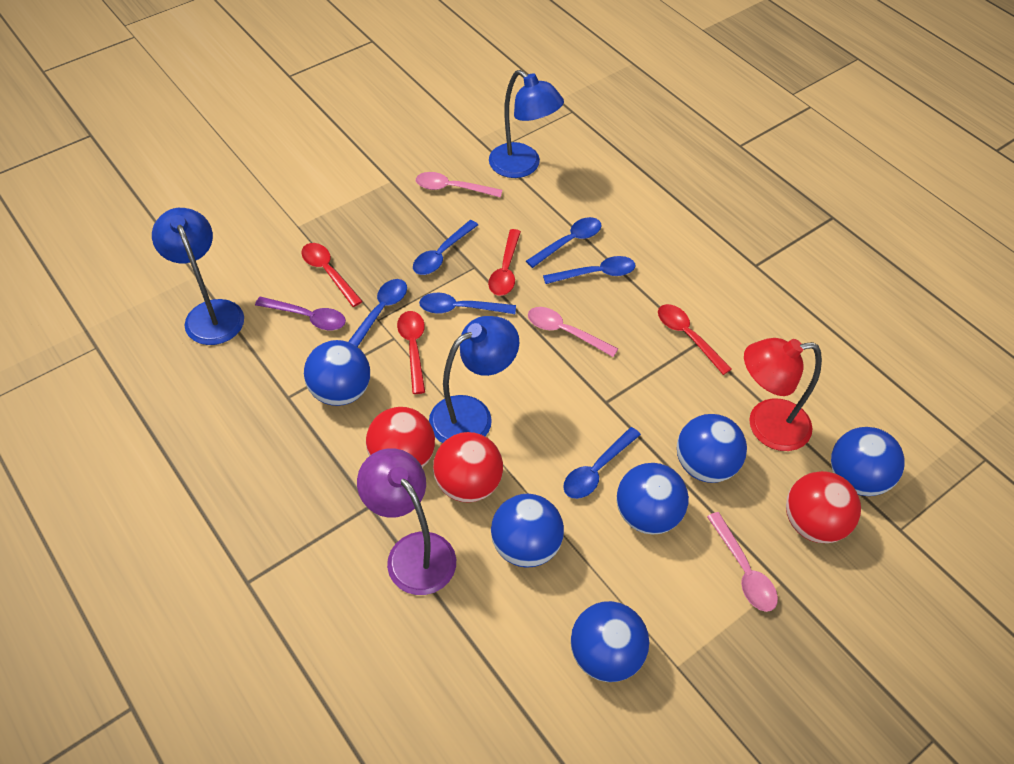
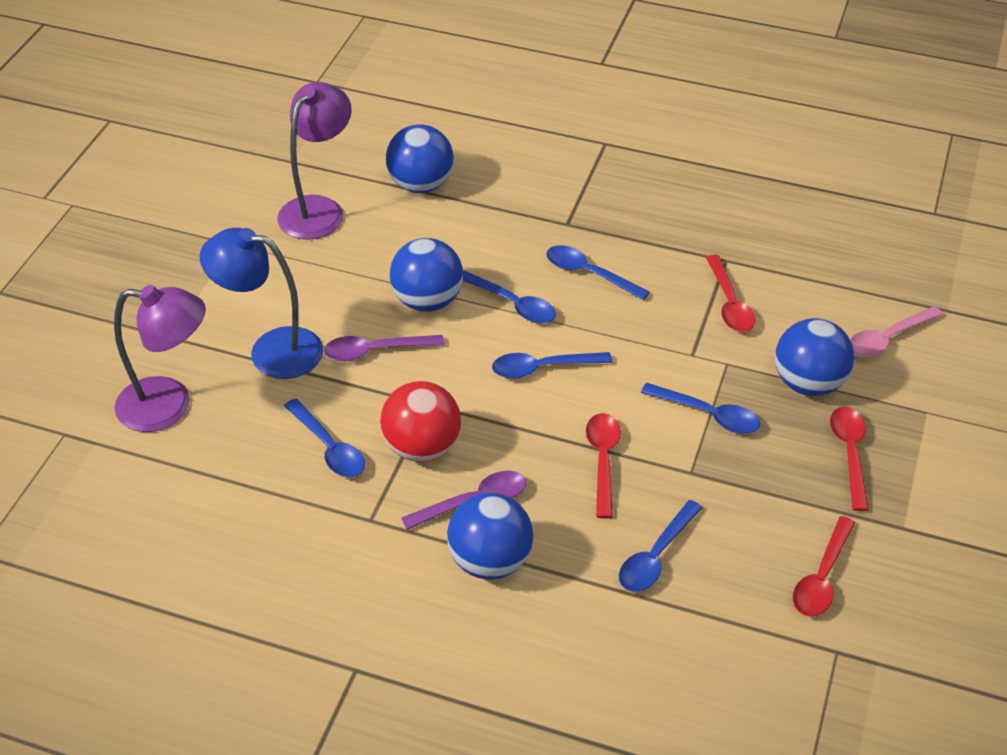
blue ball: [304,340,370,406] [491,494,564,568] [571,601,649,682] [617,463,689,535] [677,414,747,483] [831,427,905,496] = 6 -> [386,124,454,193] [390,238,463,312] [447,493,533,580] [775,318,854,396] = 4
blue lamp: [152,208,244,345] [429,316,519,443] [489,70,564,178] = 3 -> [200,228,323,379] = 1
pink spoon: [416,172,502,198] [528,307,618,357] [707,512,778,612] = 3 -> [850,306,943,357] = 1
purple lamp: [357,448,456,595] = 1 -> [114,285,206,432] [277,82,352,240] = 2
purple spoon: [255,297,346,330] = 1 -> [324,335,444,361] [401,471,527,530] = 2
red ball: [366,407,435,468] [433,432,503,503] [786,471,861,543] = 3 -> [380,381,461,462] = 1
red lamp: [744,338,822,451] = 1 -> none = 0

